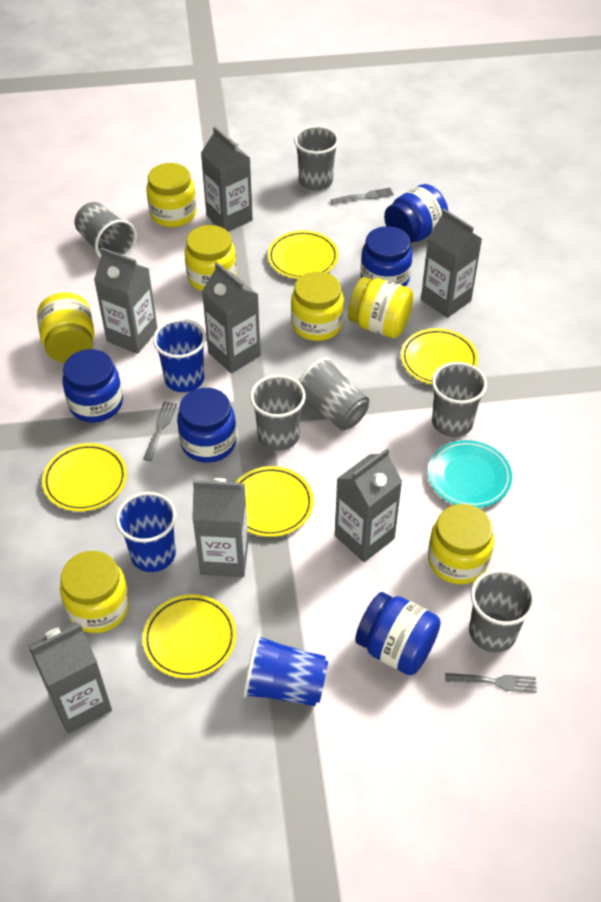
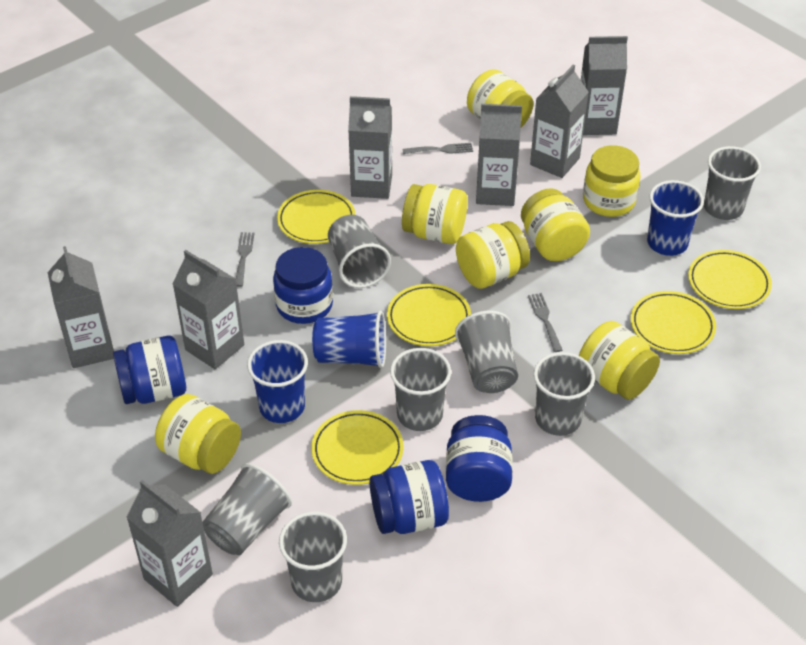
blue jar: [62,349,123,422] [177,388,236,463] [355,592,441,675] [361,226,413,287] [384,184,448,243] = 5 -> [113,336,186,404] [273,247,333,324] [369,460,449,534] [446,415,513,502] = 4
grey cup: [75,202,137,258] [250,375,306,451] [294,126,339,191] [298,357,369,430] [432,362,487,437] [469,569,535,652] = 6 -> [202,463,292,555] [279,512,347,602] [328,215,391,288] [390,348,451,431] [455,311,518,393] [534,352,595,436] [704,146,761,220] = 7
turquoise plate: [428,440,512,508] = 1 -> none = 0

